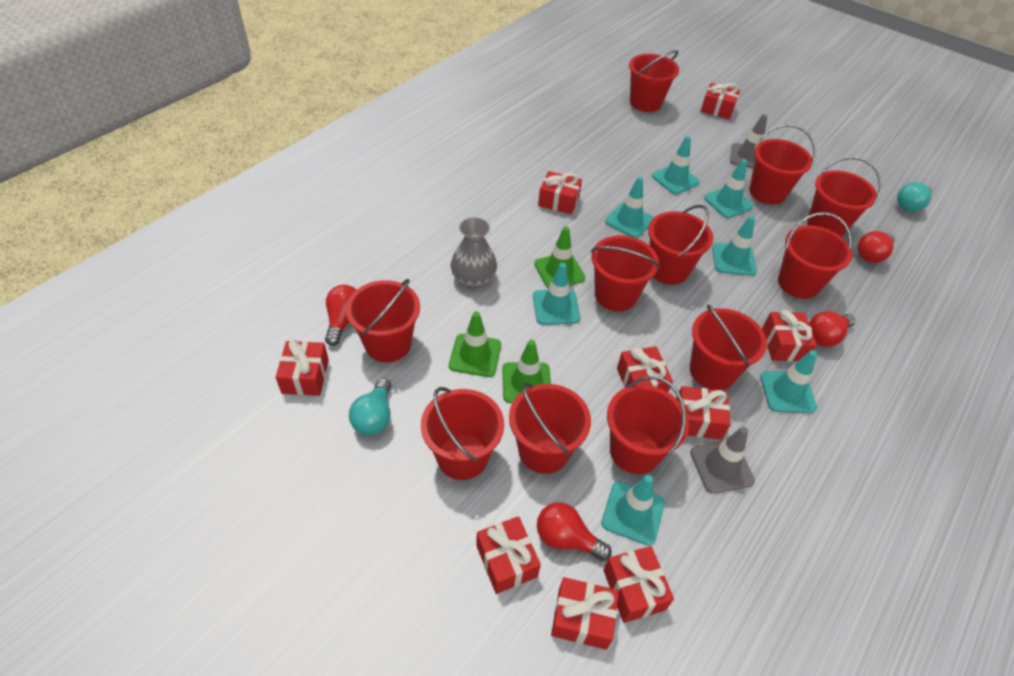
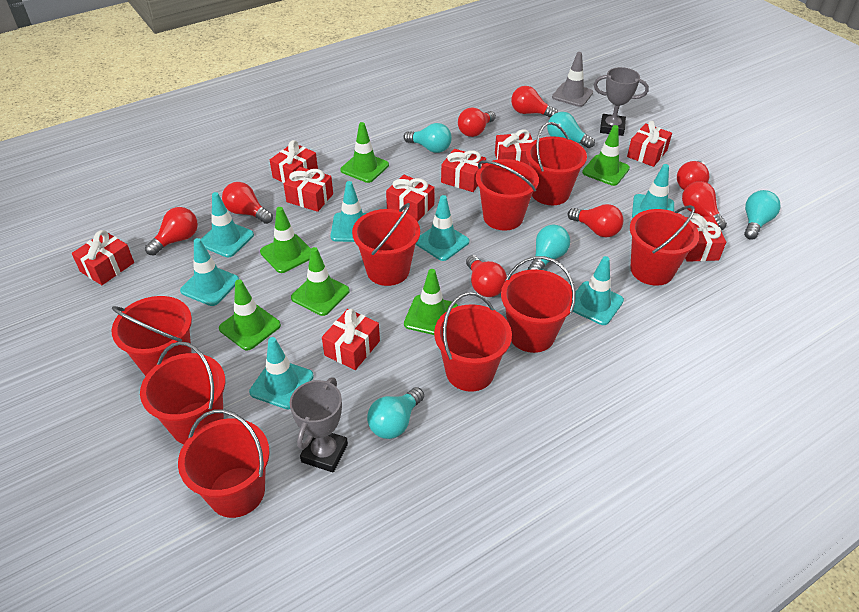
green traffic cone: [449,311,501,377] [502,340,551,403] [534,226,585,288] = 3 -> [219,280,281,351] [260,207,311,273] [291,247,350,316] [340,122,389,183] [404,269,458,335] [582,125,630,186] = 6
grey traffic cone: [690,427,755,493] [730,114,767,168] = 2 -> [552,52,593,107] = 1
grey trophy: none = 0 -> [290,378,348,472] [594,67,649,136] = 2
grey vase: [451,218,497,287] = 1 -> none = 0
red bucket: [346,279,420,362] [421,387,504,480] [509,383,591,474] [591,235,660,312] [607,376,689,474] [629,50,679,112] [648,205,713,285] [690,304,767,390] [749,124,816,205] [778,212,852,299] [807,157,882,237] = 11 -> [111,296,192,376] [140,341,225,444] [178,409,270,518] [352,203,420,286] [434,292,512,392] [476,159,539,231] [501,256,576,353] [526,122,587,205] [630,205,699,286] = 9
red light bulb: [325,285,357,346] [537,502,612,561] [809,311,855,347] [858,231,895,263] = 4 -> [145,207,198,256] [222,182,273,224] [458,108,496,137] [466,255,507,297] [511,86,558,117] [568,204,624,237] [677,161,709,190] [682,181,727,230] = 8
turquoise light bulb: [349,378,391,435] [897,182,932,212] = 2 -> [367,387,424,439] [403,123,452,153] [528,225,570,270] [547,112,595,148] [744,190,781,240] = 5

